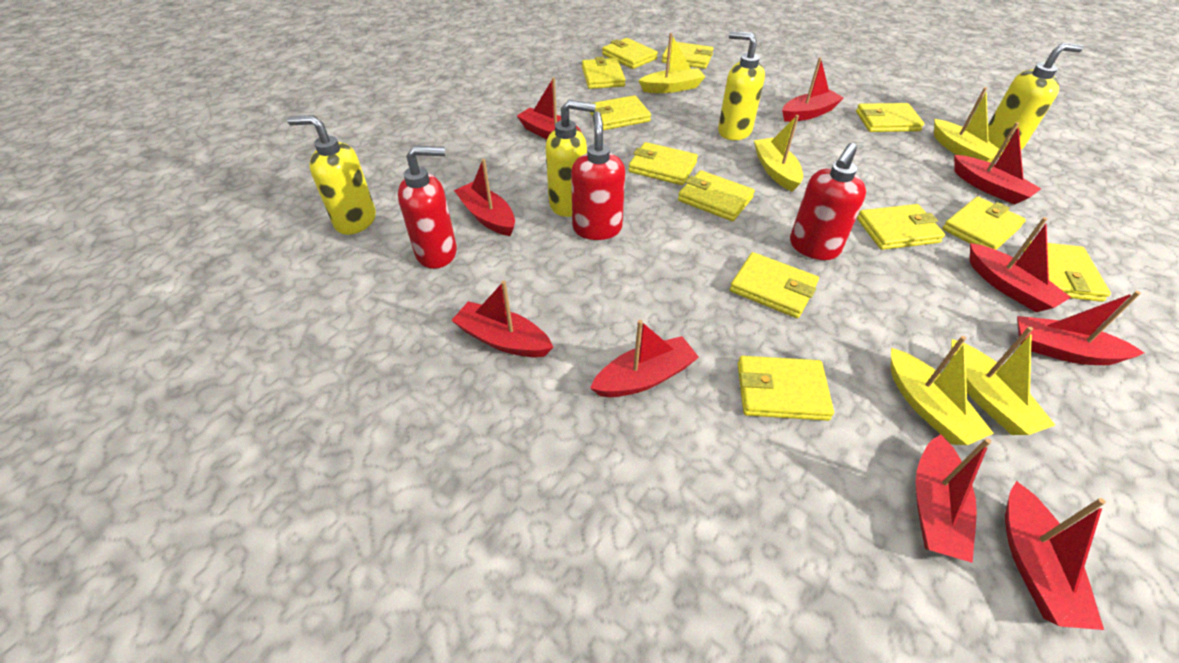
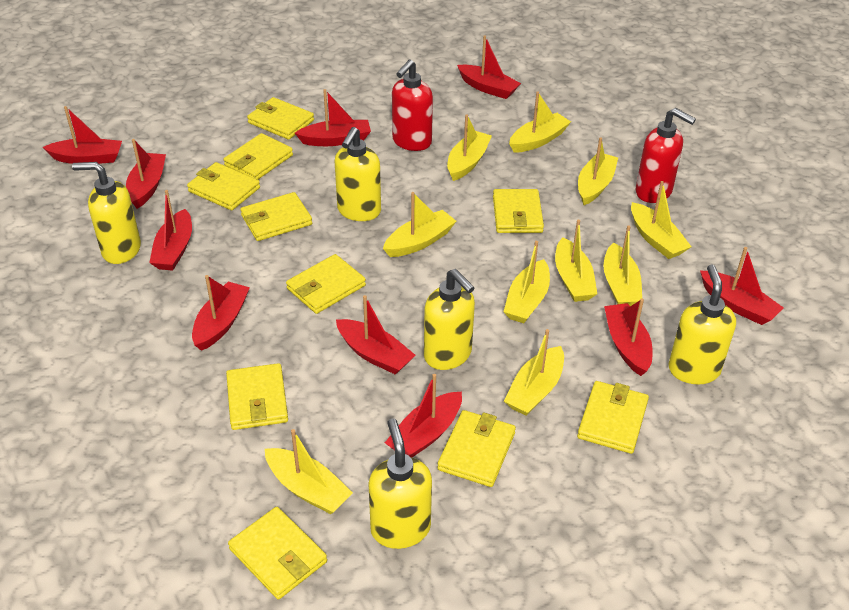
red soap dispenser: [398,146,457,269] [571,111,625,240] [790,143,866,260] = 3 -> [392,60,433,151] [636,108,696,203] = 2
yellow boat: [638,33,706,93] [754,115,803,192] [891,336,994,445] [934,87,1003,162] [950,326,1055,435] = 5 -> [265,429,353,514] [383,192,456,257] [447,114,492,181] [504,241,550,323] [504,329,564,416] [509,91,571,153] [555,220,597,302] [578,138,618,205] [603,225,642,306] [631,181,692,259] = 10
yellow soap dispenser: [287,115,376,235] [546,100,596,217] [718,31,765,140] [988,43,1084,151] = 4 -> [72,162,141,264] [335,127,381,221] [368,418,432,549] [424,269,475,370] [669,265,736,384] = 5
yellow wallet: [582,56,626,89] [590,95,651,130] [602,38,658,69] [629,142,698,185] [662,41,714,69] [678,170,755,221] [730,252,819,318] [738,356,834,421] [856,103,924,132] [857,204,945,250] [942,196,1026,250] [1023,241,1111,302] = 12 -> [187,162,260,210] [224,133,293,180] [226,363,288,430] [228,507,327,600] [240,192,312,241] [247,97,314,140] [286,254,366,314] [437,410,516,487] [493,189,544,233] [577,381,649,454] = 10

